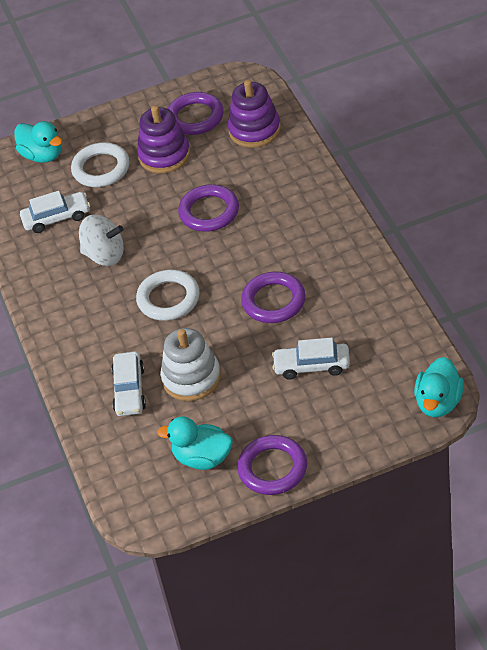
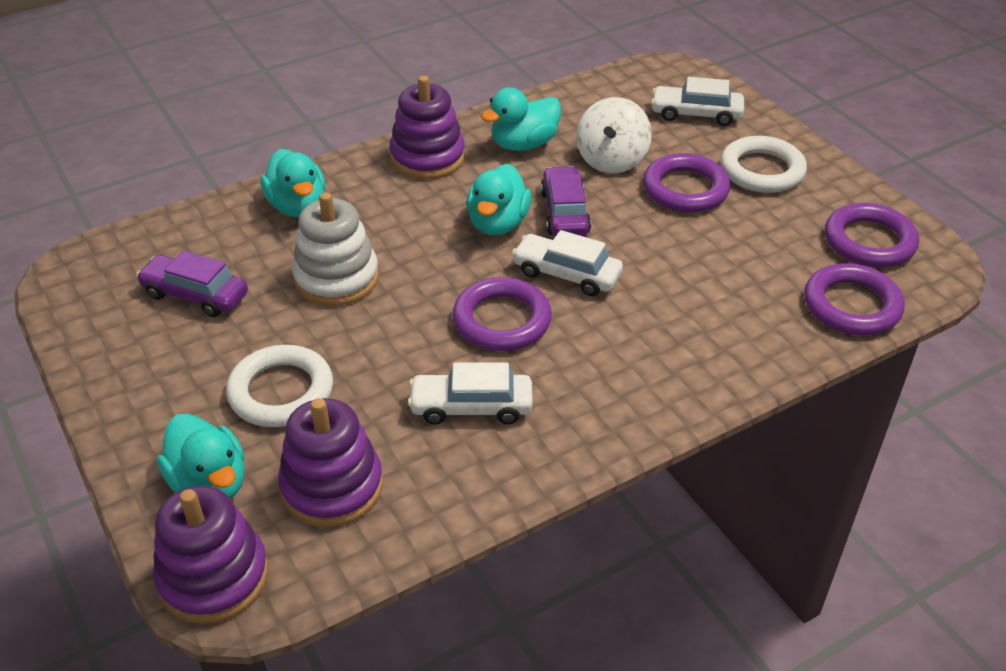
purple car: none = 0 -> [136,251,248,317] [541,166,591,237] = 2
purple stacking toy: [137,105,190,173] [228,80,281,148] = 2 -> [153,486,268,624] [278,398,383,527] [390,75,465,179] = 3
turquoise duck: [14,121,62,163] [157,416,233,470] [414,357,464,417] = 3 -> [157,413,245,499] [261,149,325,217] [467,164,531,235] [481,87,561,151] = 4

